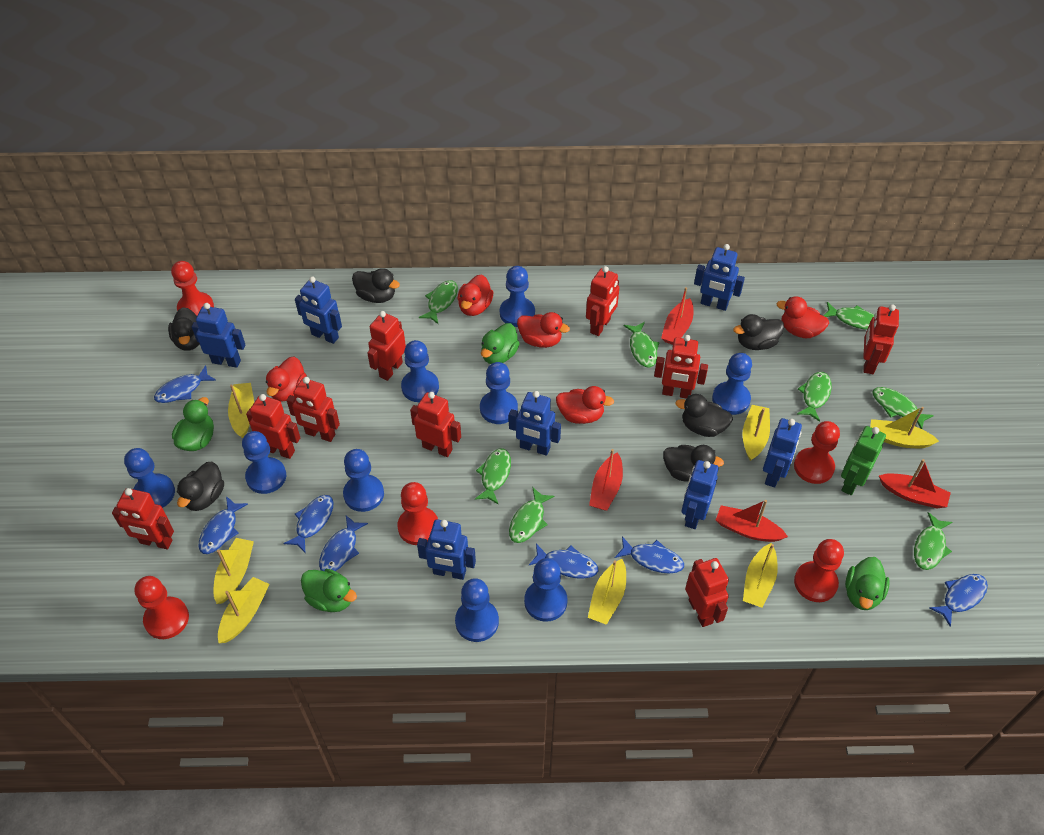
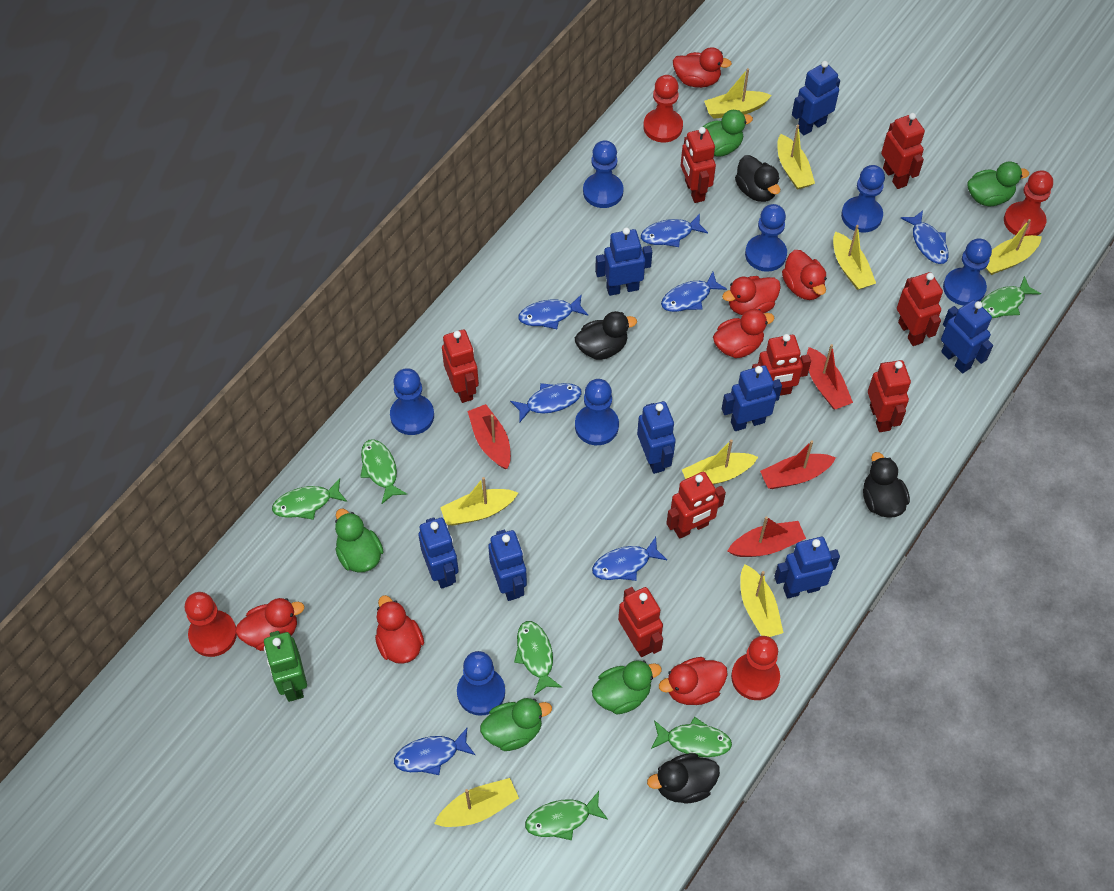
black duck: [168,307,200,351] [177,462,224,511] [352,268,400,303] [663,445,724,482] [675,394,733,437] [733,314,784,350] = 6 -> [575,311,637,360] [647,753,720,803] [735,155,780,202] [863,452,910,518] = 4
blue pawn: [124,448,175,508] [242,431,286,494] [343,449,384,512] [401,340,439,402] [455,578,499,642] [480,362,518,424] [500,266,535,327] [524,558,568,622] [712,353,752,415] = 9 -> [390,368,434,435] [457,651,505,716] [575,379,619,445] [583,140,624,208] [745,204,787,272] [841,165,885,233] [943,239,992,306] = 7
blue robot: [192,303,245,368] [295,276,342,344] [417,519,476,580] [509,391,561,456] [682,460,719,529] [694,244,745,311] [763,418,802,487] = 7 -> [418,518,459,589] [488,530,527,601] [595,227,652,296] [637,401,676,474] [722,365,782,431] [774,537,840,598] [792,61,840,136] [941,300,993,374] = 8
green duck: [172,397,214,451] [301,569,357,612] [481,323,520,364] [845,557,890,610] = 4 -> [335,509,384,573] [480,698,552,751] [592,660,662,714] [702,110,753,157] [967,161,1029,206] = 5
green fish: [419,280,458,324] [475,448,511,505] [509,488,555,543] [624,322,660,367] [797,372,832,422] [824,302,874,330] [872,387,934,429] [914,512,953,570] = 8 -> [272,478,347,520] [361,439,407,504] [514,621,562,695] [525,791,608,840] [651,717,732,757] [981,276,1041,318] = 6
red duck: [266,357,307,402] [458,274,493,316] [517,312,570,348] [556,386,614,424] [777,296,829,338] = 5 -> [235,598,304,651] [375,595,424,664] [659,657,728,705] [673,47,732,88] [713,309,774,358] [722,276,781,315] [782,250,827,300] = 7
red pawn: [135,576,189,639] [171,261,214,316] [397,482,438,545] [794,421,840,484] [794,539,844,602] = 5 -> [185,592,237,657] [643,75,683,142] [731,636,780,700] [1004,170,1053,236] = 4
red robot: [112,488,174,549] [246,394,300,459] [287,377,340,442] [367,311,406,381] [410,392,461,457] [586,266,619,336] [654,335,708,398] [685,558,729,627] [863,304,899,374] = 9 -> [442,330,479,403] [618,587,663,657] [666,472,726,539] [681,127,716,203] [752,334,811,396] [868,360,911,432] [881,113,925,189] [897,272,943,346] = 8
yellow boat: [213,538,254,604] [218,577,269,643] [228,383,254,438] [588,559,626,625] [742,405,770,461] [743,543,778,608] [870,407,939,448] = 7 -> [434,778,519,827] [440,477,518,525] [682,439,758,484] [704,68,772,119] [740,564,783,637] [777,125,815,190] [833,225,876,290] [985,219,1042,275] = 8

